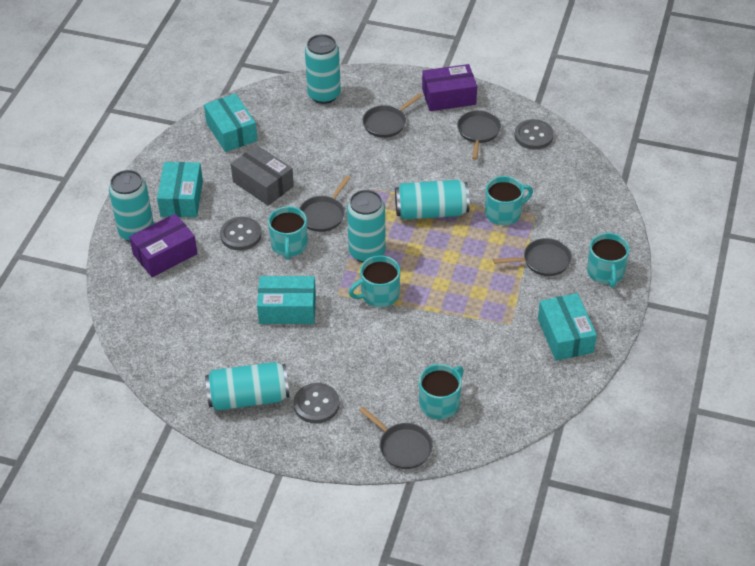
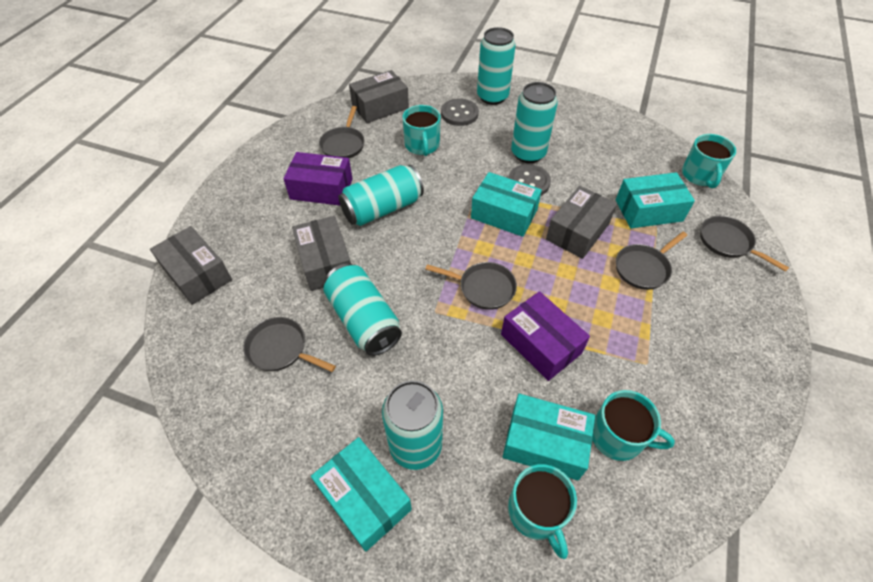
grey box: [231,145,294,206] = 1 -> [150,226,232,305] [292,216,351,291] [349,70,409,123] [546,186,617,259] = 4
grey button: [220,217,262,251] [293,383,340,424] [514,119,554,150] = 3 -> [441,98,479,126] [508,164,551,196] = 2
turquoise mug: [268,206,308,260] [349,255,400,307] [419,364,464,420] [485,176,533,225] [587,233,630,287] = 5 -> [403,105,441,156] [508,464,577,559] [592,390,675,461] [682,134,736,188] = 4

